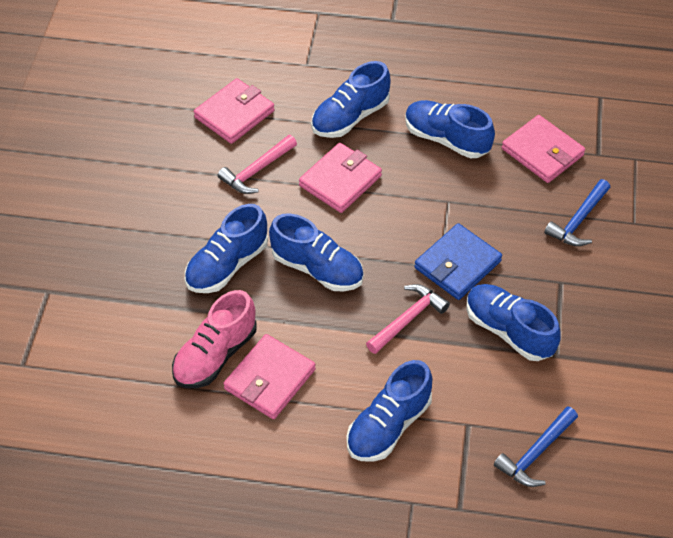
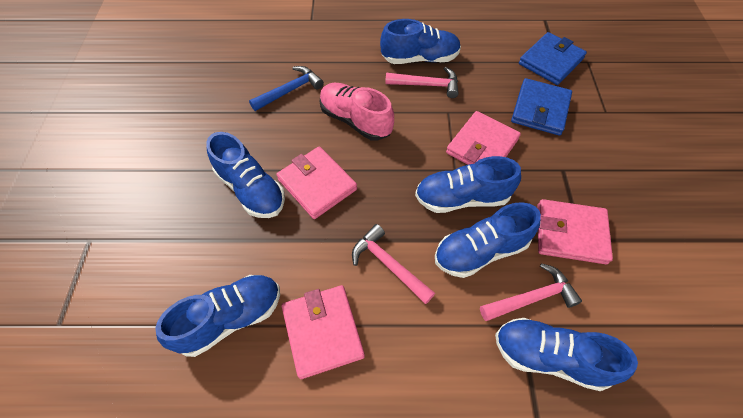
blue hammer: [494,406,578,487] [544,179,610,246] = 2 -> [249,66,324,111] = 1
blue wallet: [414,223,502,300] = 1 -> [511,78,572,136] [519,32,587,85] = 2
pink hammer: [218,135,297,194] [366,284,450,354] = 2 -> [352,224,435,304] [385,67,459,98] [480,263,582,321] = 3

